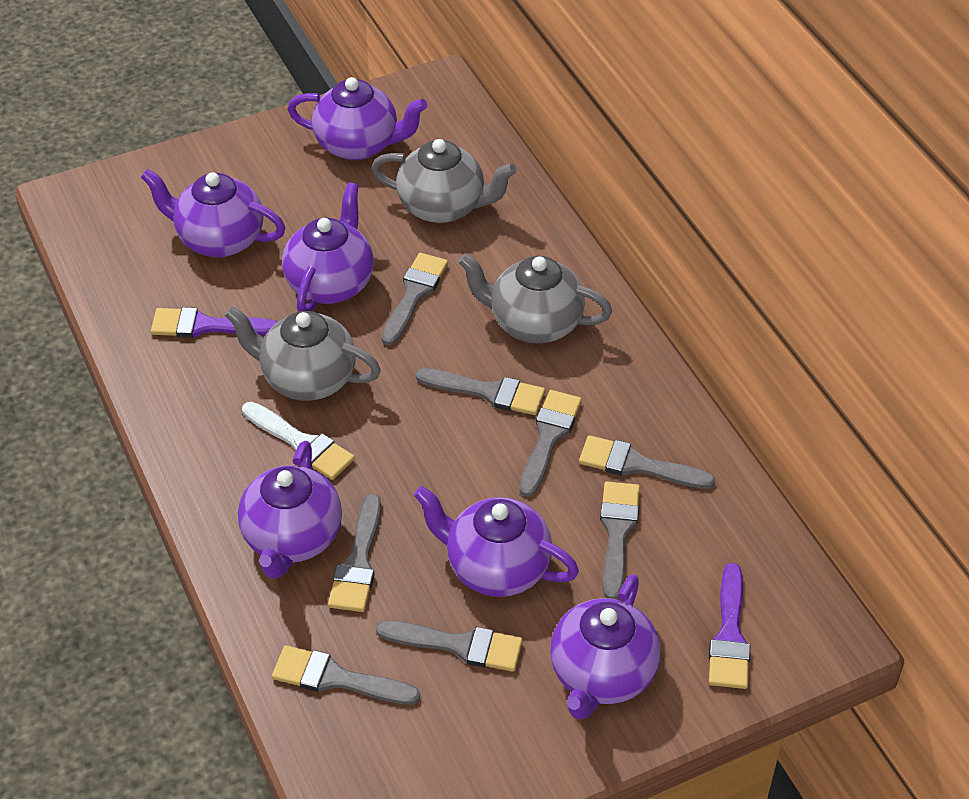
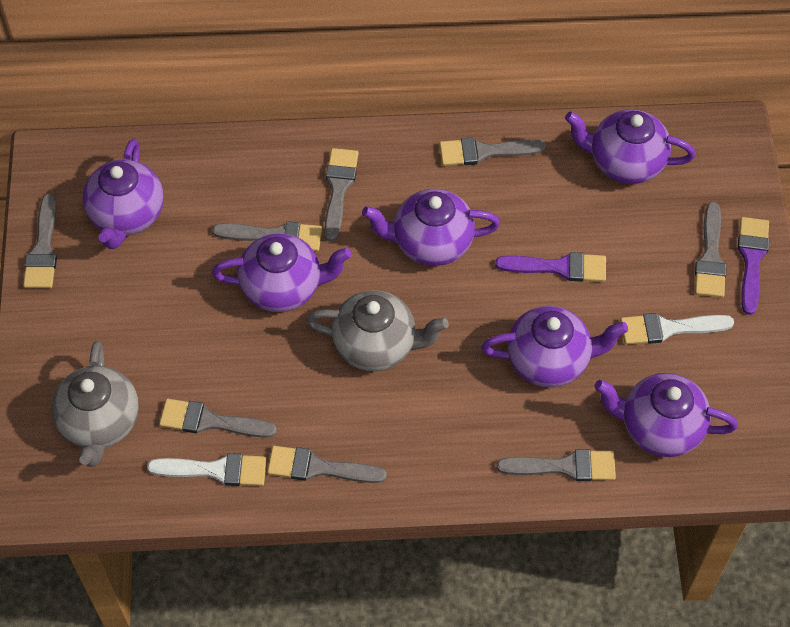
grey teapot: [225,306,381,401] [371,139,517,223] [458,254,612,343] = 3 -> [51,341,139,467] [306,290,449,371] = 2
white brush: [242,402,355,480] = 1 -> [147,453,267,486] [620,313,734,345] = 2

